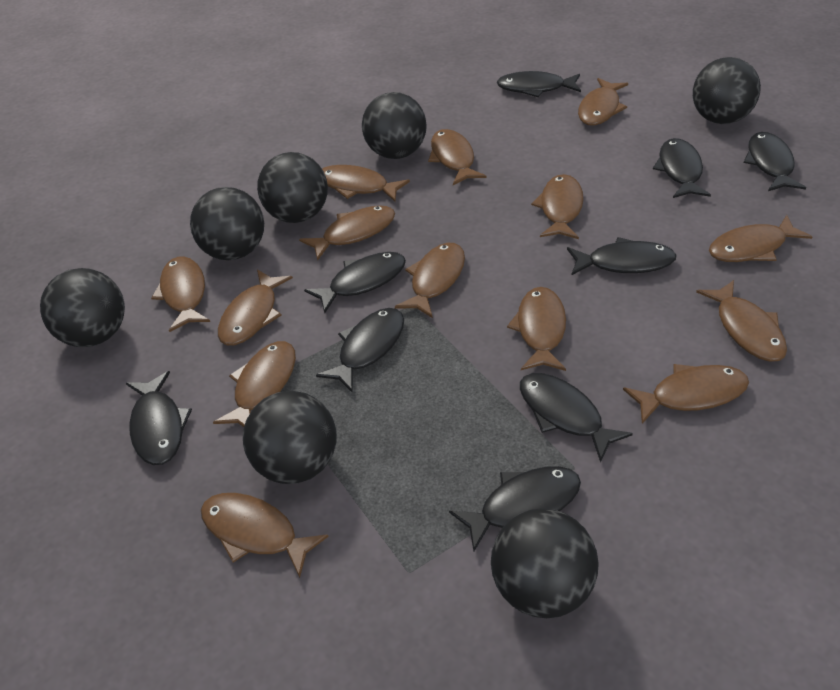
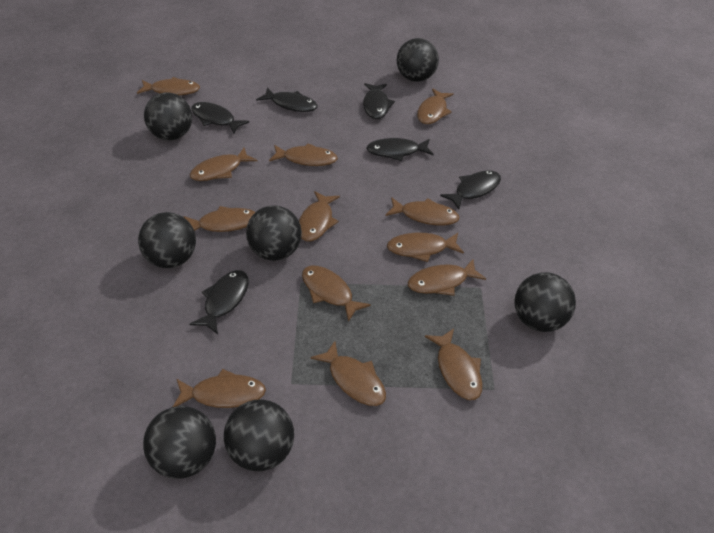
black fish: [126,371,192,465] [304,252,406,313] [316,308,404,393] [449,466,581,551] [497,71,581,97] [520,373,633,462] [567,237,677,276] [653,138,711,198] [743,132,806,191] = 9 -> [190,270,249,334] [191,102,249,134] [256,88,318,112] [363,83,395,119] [366,138,434,161] [440,170,501,210] = 6
brown fish: [151,256,210,332] [201,493,329,578] [213,341,296,427] [218,269,293,346] [299,205,395,260] [322,165,410,202] [395,243,465,318] [428,129,487,185] [507,287,566,371] [531,174,584,239] [578,78,628,125] [623,364,749,424] [696,280,787,362] [709,215,812,262] = 14 -> [137,77,200,95] [173,369,266,408] [183,206,256,232] [190,148,257,181] [269,143,338,166] [299,191,340,241] [302,266,371,322] [311,341,386,406] [386,197,460,225] [387,233,464,262] [407,259,486,296] [417,88,454,124] [425,329,483,400] = 13

